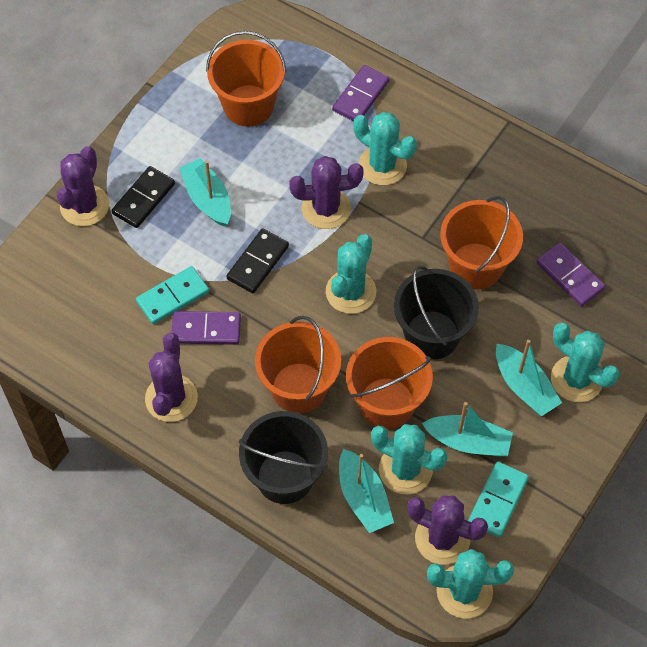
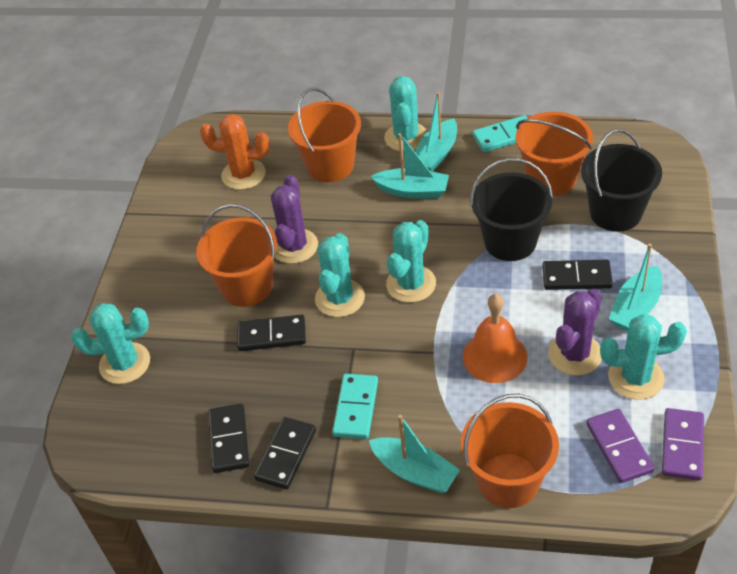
black domino: [112,166,175,228] [227,229,289,293] = 2 -> [208,404,250,473] [237,314,306,351] [254,417,316,489] [542,259,613,290] = 4
orange bell: none = 0 -> [463,294,528,383] = 1
orange cactus: none = 0 -> [200,114,270,190] = 1
purple cactus: [57,146,109,226] [145,333,198,422] [289,156,364,229] [407,495,488,564] = 4 -> [271,175,318,264] [548,289,602,376] = 2
purple domino: [171,311,241,345] [332,65,389,121] [536,242,605,307] = 3 -> [586,409,655,483] [662,408,704,481] = 2

